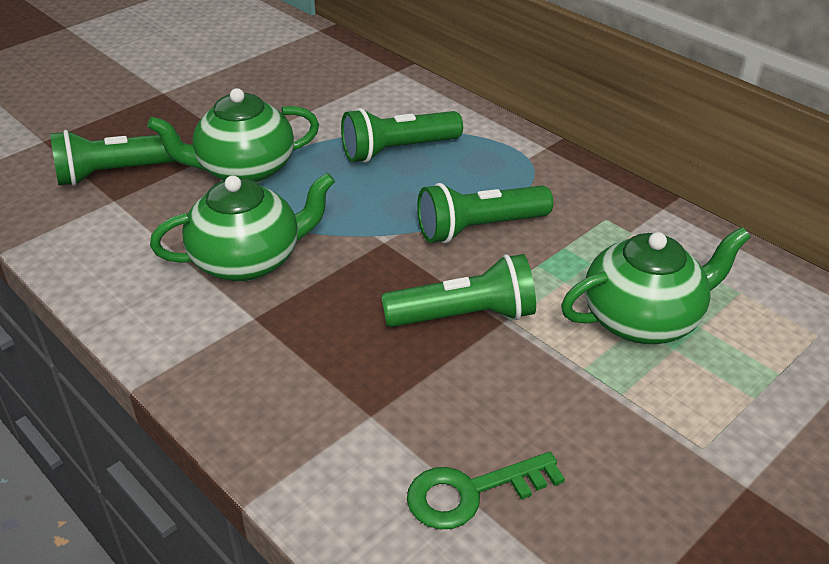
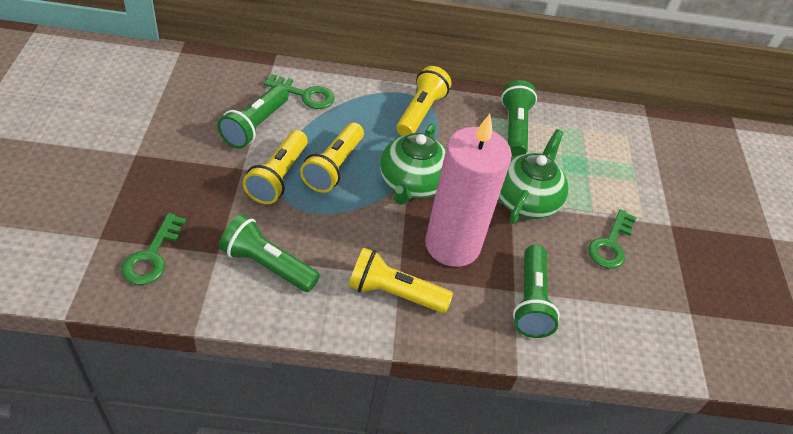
green key: [407,452,565,529] = 1 -> [121,213,186,285] [264,74,334,109] [588,209,637,269] = 3
green teapot: [147,88,319,183] [150,172,335,282] [561,227,751,344] = 3 -> [380,123,446,205] [499,129,568,224] = 2
pink candle: none = 0 -> [425,114,512,267] = 1
yellow flashlight: none = 0 -> [243,130,308,204] [300,123,364,193] [348,247,453,313] [396,66,451,136] = 4

